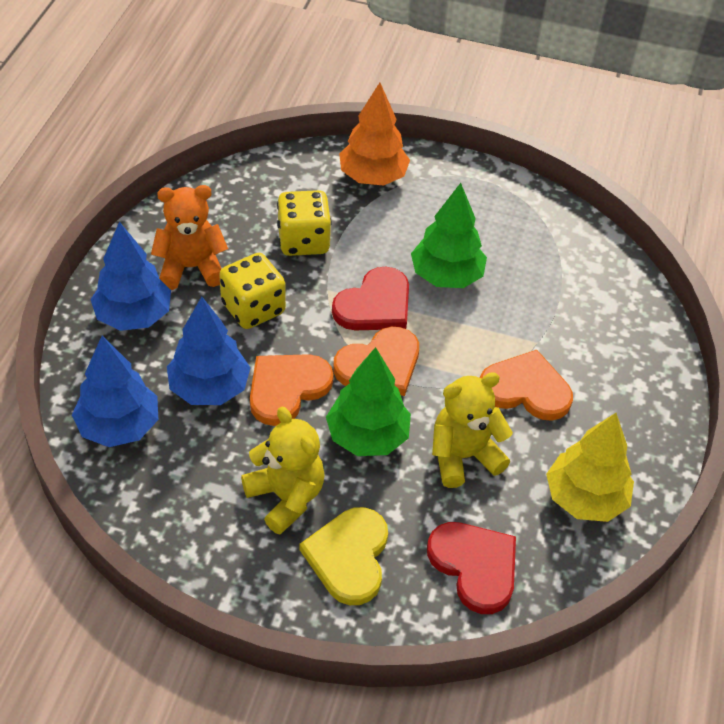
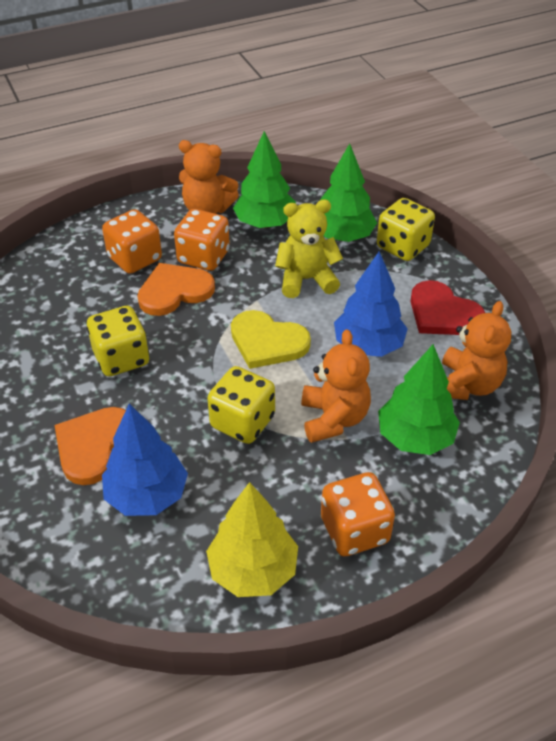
blue tree: [72,336,158,447] [90,221,171,331] [167,297,251,405] = 3 -> [102,404,188,516] [334,251,408,357] = 2
green tree: [326,347,411,456] [411,183,487,288] = 2 -> [233,131,296,228] [320,143,377,242] [378,344,460,455] = 3
orange dice: none = 0 -> [102,209,162,274] [174,209,230,271] [321,472,395,556] = 3
orange heart: [250,354,334,426] [333,327,419,396] [480,350,573,421] = 3 -> [54,407,126,485] [137,263,215,316] = 2
orange teddy bear: [151,185,228,290] = 1 -> [179,140,239,214] [301,329,371,443] [442,301,511,400] = 3
orange tree: [339,83,410,186] = 1 -> none = 0
red heart: [332,267,409,330] [427,522,516,614] = 2 -> [410,280,485,335] = 1
yellow dice: [219,253,286,329] [277,190,331,256] = 2 -> [87,306,149,376] [207,366,275,444] [377,198,435,261] = 3
yellow teddy bear: [241,407,325,535] [432,372,513,488] = 2 -> [275,200,343,298] = 1

